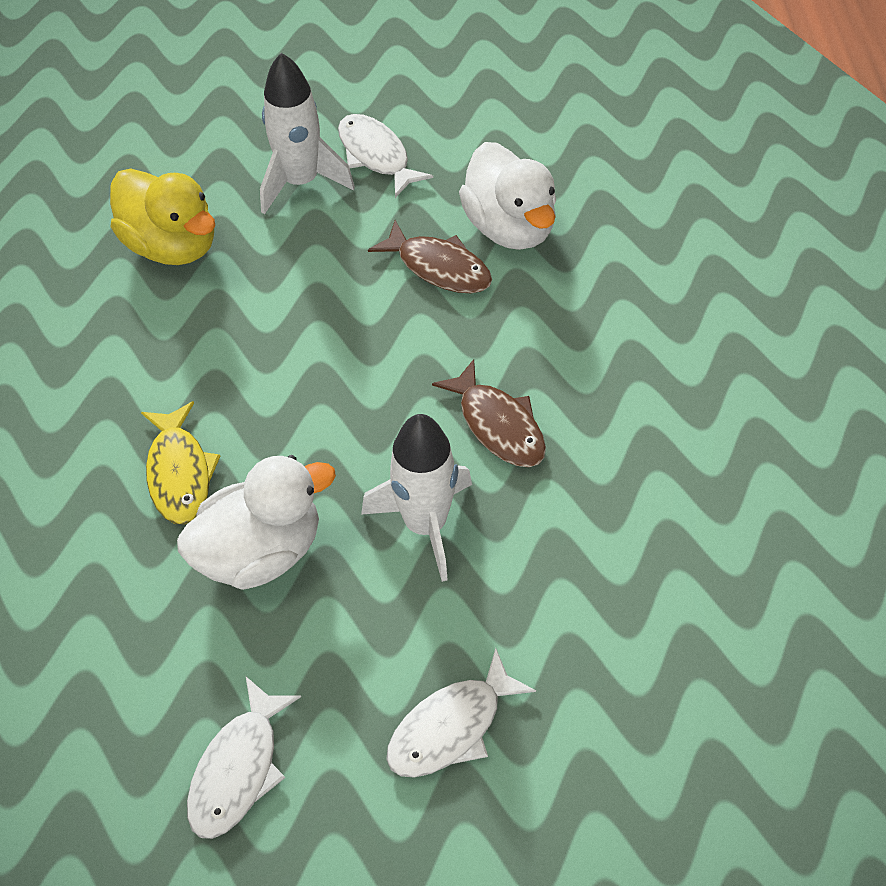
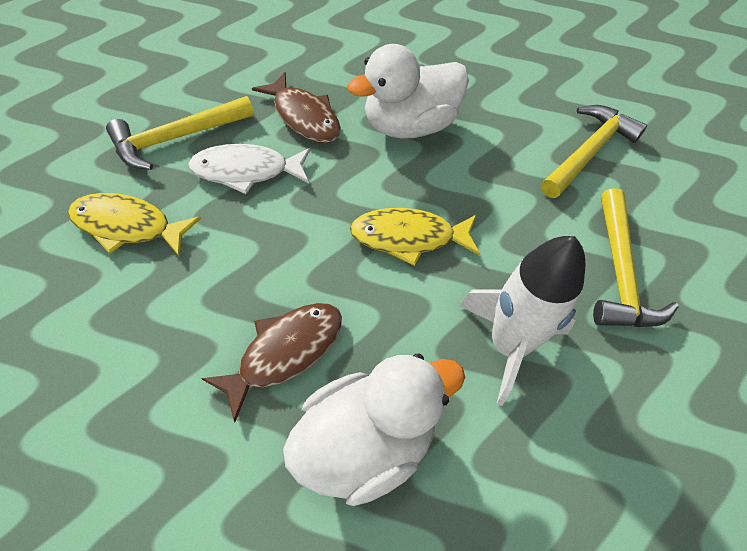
white fish: [187,677,301,839] [338,114,433,198] [386,648,536,778] = 3 -> [188,144,311,194] = 1
white rocket: [260,53,355,214] [361,414,472,582] = 2 -> [460,236,585,406] = 1
yellow duck: [110,168,215,265] = 1 -> none = 0
yellow fish: [141,401,220,525] = 1 -> [68,193,201,257] [350,208,480,266] = 2
yellow hammer: none = 0 -> [106,96,254,170] [541,105,647,198] [593,188,679,327] = 3

